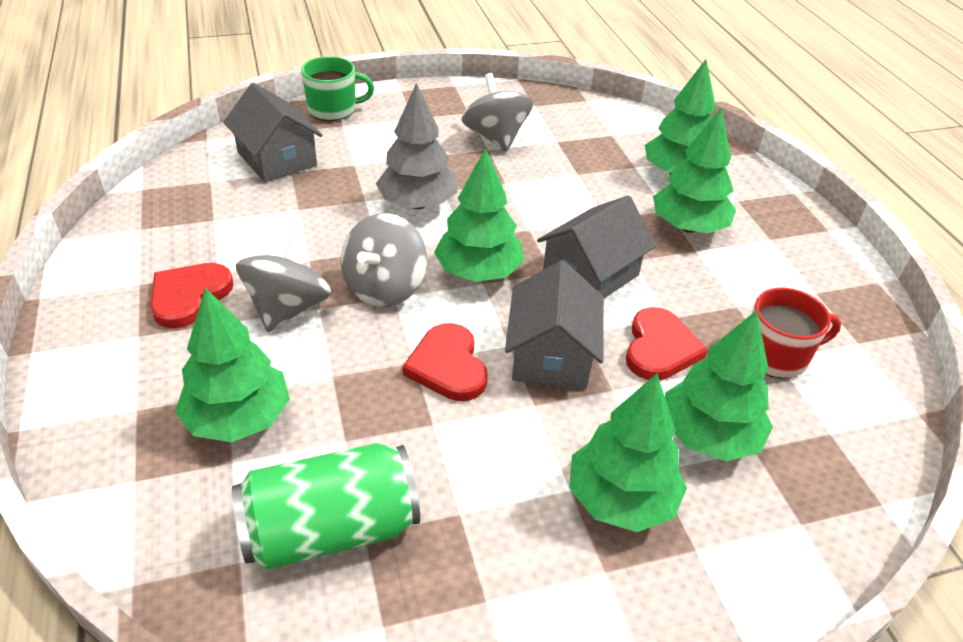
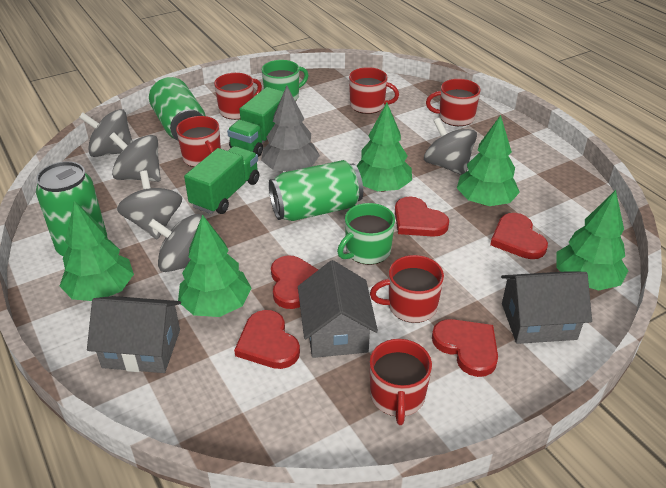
green can: [232,443,420,570] = 1 -> [36,161,107,256] [149,77,206,141] [269,160,363,221] = 3
green mug: [301,56,374,121] = 1 -> [262,60,308,101] [337,203,395,265] = 2
green tree: [175,287,290,442] [434,147,524,282] [569,373,687,532] [645,59,716,175] [653,108,736,233] [665,310,773,461] = 6 -> [60,200,134,301] [178,214,252,317] [357,103,412,192] [457,115,520,206] [556,190,628,290] = 5
green truck: none = 0 -> [184,146,259,214] [227,87,284,157] = 2
grey spinning top: [236,229,331,332] [341,213,427,307] [461,73,533,152] = 3 -> [79,109,133,157] [109,132,161,182] [117,171,182,239] [148,214,202,272] [424,118,477,175] = 5
red heart: [150,263,234,328] [402,323,488,401] [626,307,708,380] = 3 -> [234,310,300,369] [271,255,318,309] [395,196,449,237] [432,319,498,377] [490,213,548,259] = 5
red mug: [752,288,841,378] = 1 -> [176,116,221,167] [214,73,262,120] [349,67,399,114] [370,255,444,323] [370,339,432,425] [426,79,481,126] = 6

